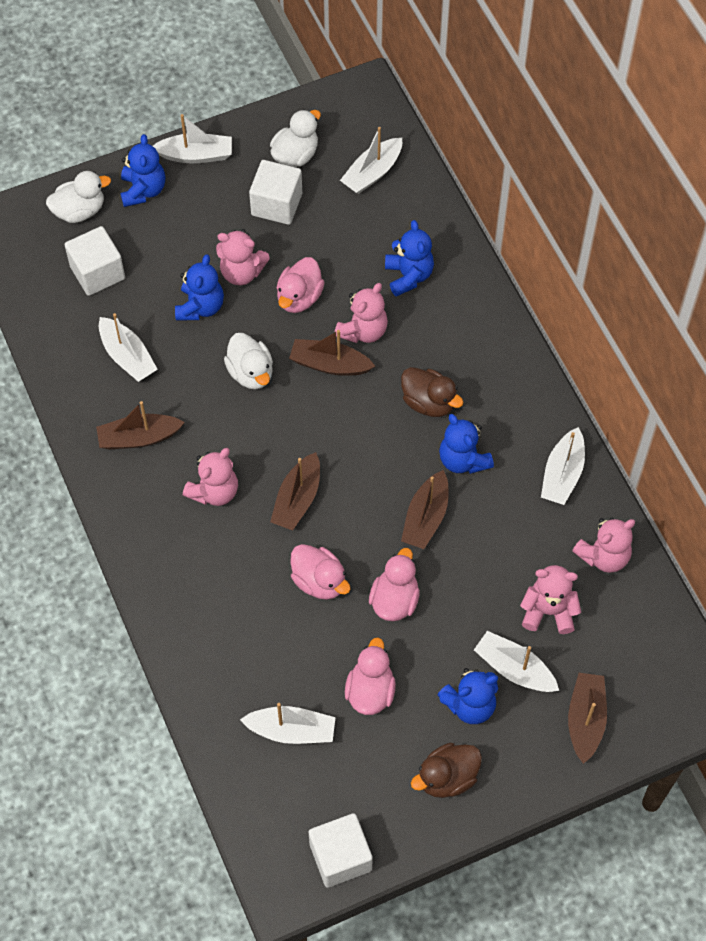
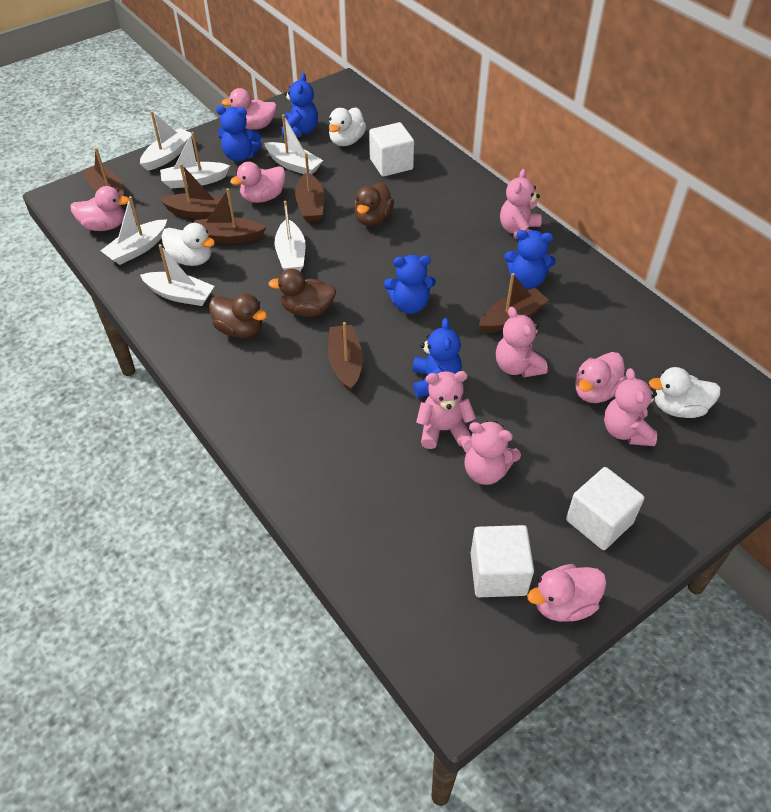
brown boat: [96,401,185,450] [270,452,320,531] [289,330,375,376] [401,470,448,549] [568,673,607,764] = 5 -> [83,147,124,207] [159,163,229,219] [194,188,267,243] [295,152,324,222] [328,322,363,392] [479,273,549,333] = 6
brown duck: [401,367,464,417] [411,743,482,798] = 2 -> [209,293,267,338] [268,269,336,317] [354,182,394,226] = 3
pink duck: [277,257,325,313] [290,544,351,600] [345,637,396,715] [369,548,420,621] = 4 -> [70,186,130,231] [221,88,277,130] [230,162,286,203] [527,564,607,622] [575,352,627,403] = 5

